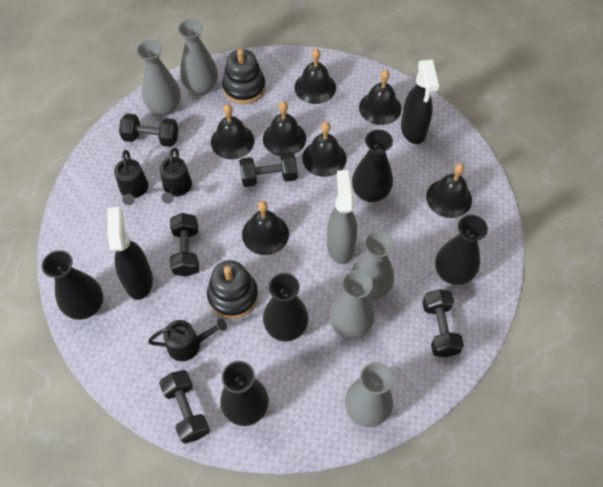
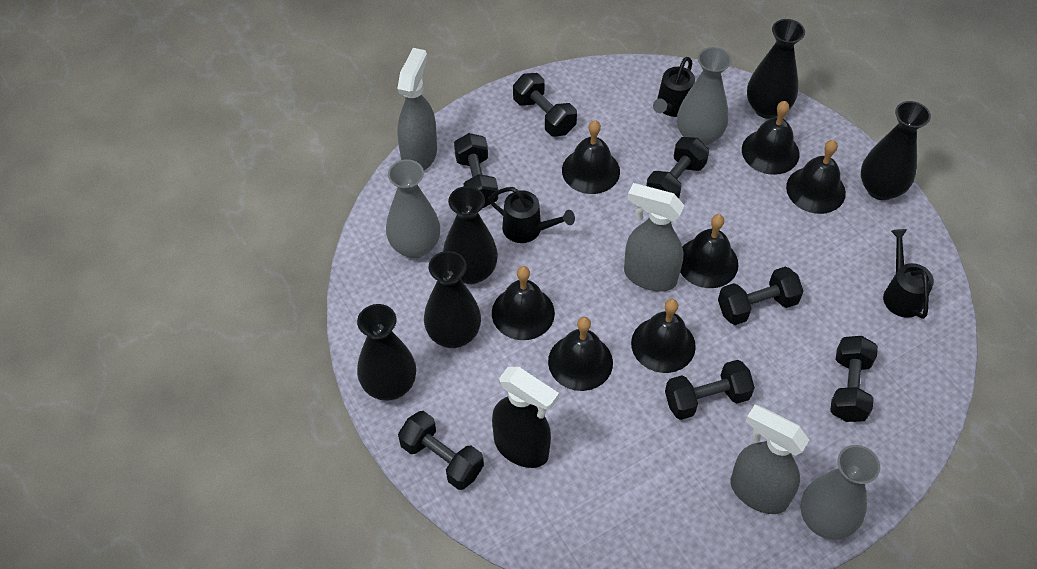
black dumbbell: [119,113,178,147] [159,370,210,444] [170,213,199,277] [239,152,297,187] [422,289,464,357] = 5 -> [398,411,484,490] [454,133,498,208] [513,73,577,137] [646,137,709,198] [665,360,755,420] [718,266,804,325] [830,336,878,422] = 7
black spray bottle: [107,207,153,300] [401,59,439,144] = 2 -> [492,367,559,468] = 1
black stacking toy: [207,260,258,319] [222,49,265,104] = 2 -> none = 0
grey spray bottle: [327,170,357,264] = 1 -> [397,48,437,170] [624,183,685,292] [730,405,809,514] = 3
grey vase: [137,40,181,116] [178,19,218,95] [329,270,375,339] [345,362,393,427] [351,230,394,300] = 5 -> [386,159,440,258] [677,47,731,146] [801,445,880,540] = 3

